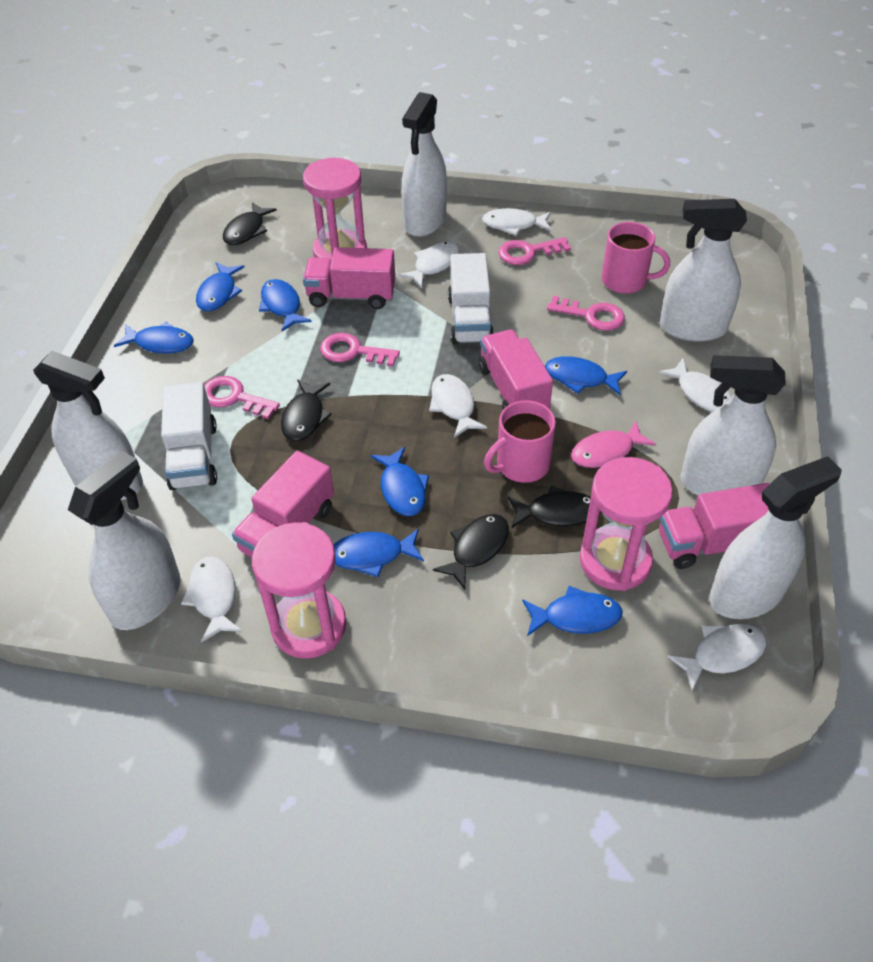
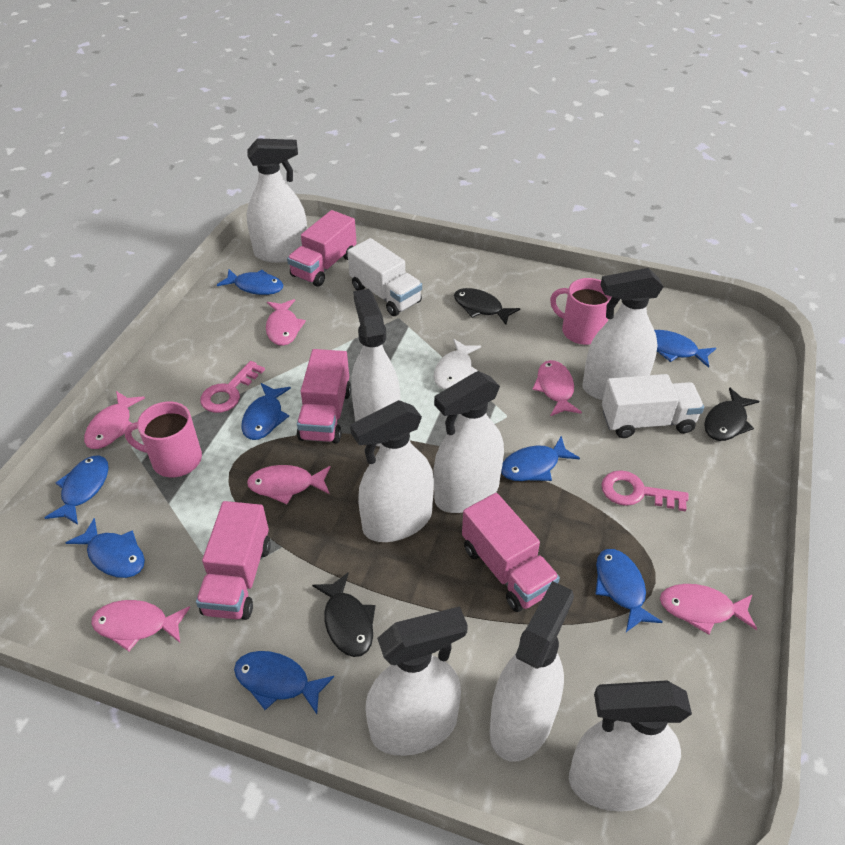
black fish: [223,202,277,245] [281,379,332,441] [433,514,509,590] [508,485,600,528] = 4 -> [312,573,376,657] [454,288,520,325] [704,387,759,441] = 3
blue fish: [114,322,194,354] [196,262,244,311] [259,279,312,331] [334,528,424,577] [371,447,429,516] [522,586,623,636] [545,356,627,395] = 7 -> [44,456,109,525] [66,518,145,578] [217,269,283,295] [234,651,334,714] [241,383,291,440] [501,436,580,481] [595,549,663,632] [654,330,716,368] = 8
pink fish: [571,421,656,468] = 1 -> [84,391,145,449] [91,600,190,651] [247,465,330,504] [266,299,306,346] [532,360,582,416] [660,584,757,635] = 6
pink hourglass: [252,522,346,659] [303,158,367,259] [579,457,673,591] = 3 -> none = 0
pink key: [204,376,280,419] [320,333,400,367] [498,237,571,265] [547,296,625,331] = 4 -> [200,361,265,413] [601,470,689,512] = 2
white fish: [181,557,243,643] [398,242,459,288] [429,374,487,438] [482,208,551,236] [659,358,731,412] [667,624,767,691] = 6 -> [434,339,481,390] = 1
white spray bottle: [33,351,143,500] [68,451,181,630] [401,92,447,237] [660,199,747,342] [680,355,786,496] [709,456,842,619] = 6 -> [247,138,307,263] [350,400,434,542] [351,289,401,447] [365,606,468,756] [434,371,504,513] [490,581,574,762] [569,680,692,812] [582,268,664,400] = 8

